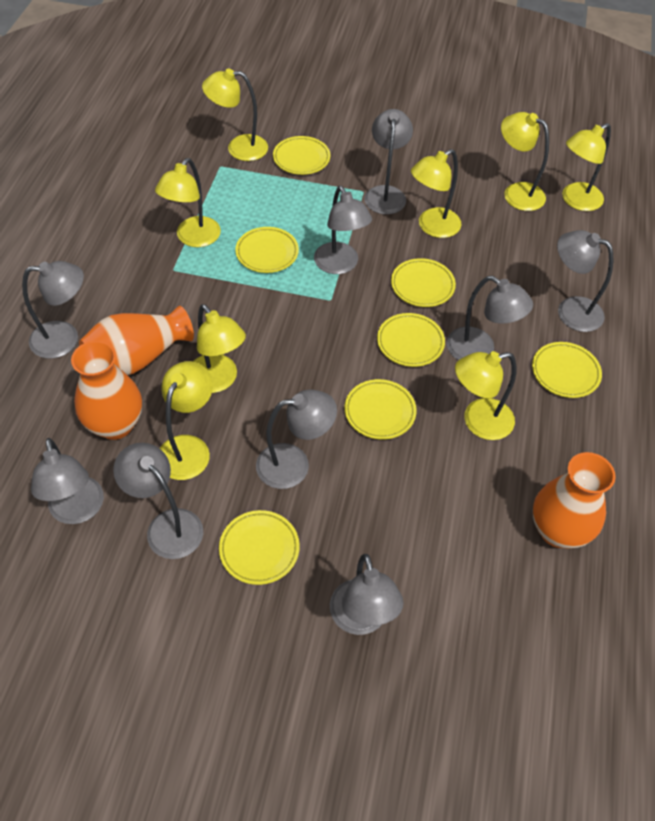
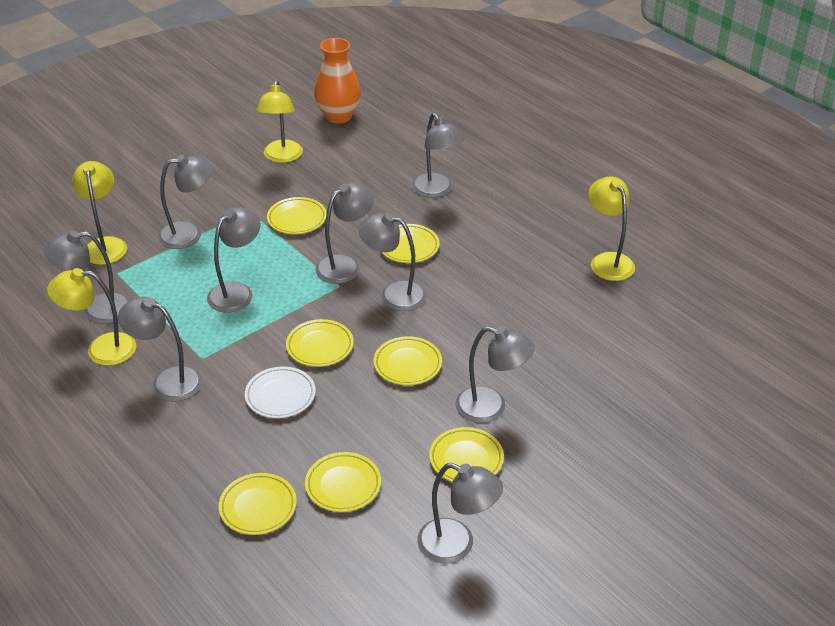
orange vase: [71,341,142,440] [79,306,194,375] [533,452,616,549] = 3 -> [314,38,361,124] = 1
white plate: none = 0 -> [245,366,316,418] = 1
yellow lamp: [155,158,221,247] [160,361,213,480] [193,304,246,393] [202,68,268,161] [411,149,461,238] [455,351,516,440] [501,112,549,211] [562,123,611,211] = 8 -> [47,268,136,366] [72,161,127,265] [256,80,303,163] [588,176,635,281] = 4

